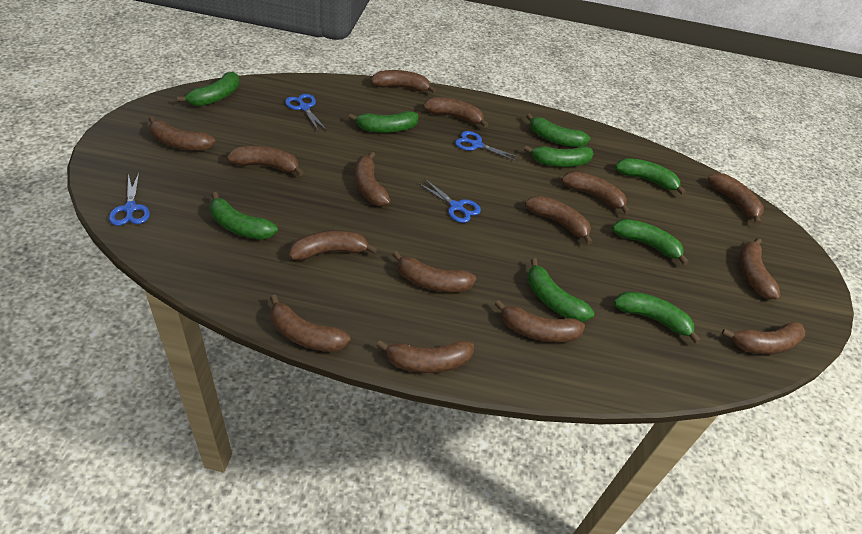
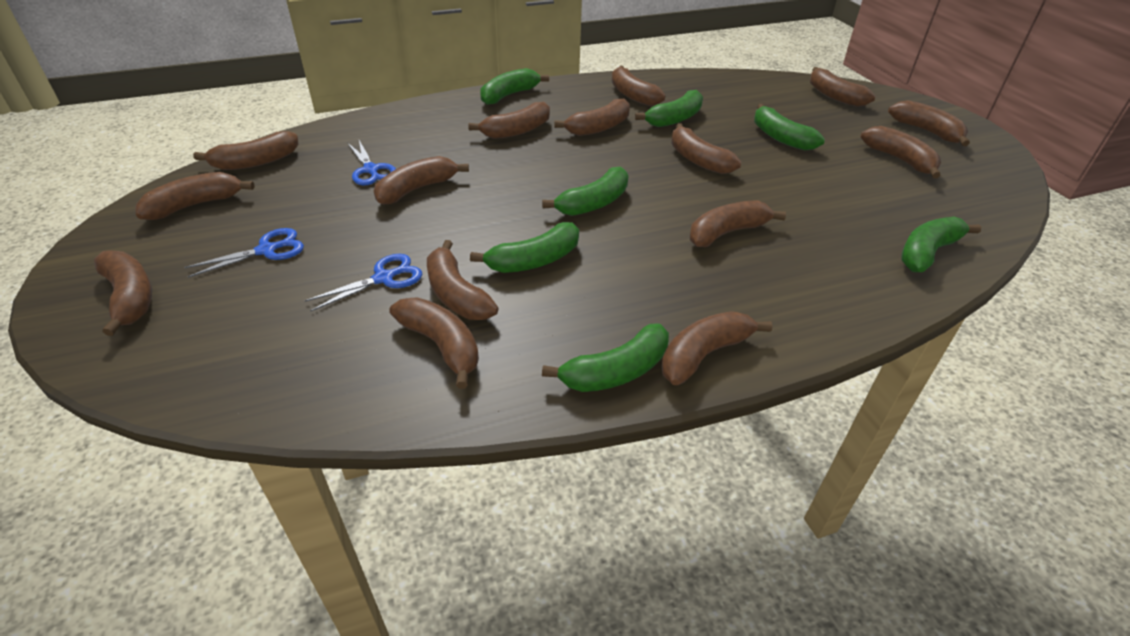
blue scissors: [109,173,150,226] [285,94,326,132] [417,178,481,223] [455,131,520,161] = 4 -> [184,228,304,278] [304,254,422,311] [348,140,396,185] = 3
green banana: [177,72,239,106] [210,192,278,240] [348,111,418,133] [524,145,594,167] [526,113,590,147] [528,258,594,322] [612,219,689,265] [613,291,701,344] [615,158,686,195] = 9 -> [470,222,579,273] [480,68,549,105] [542,167,628,216] [542,323,669,392] [635,90,703,127] [754,104,825,151] [901,217,981,272] = 7

